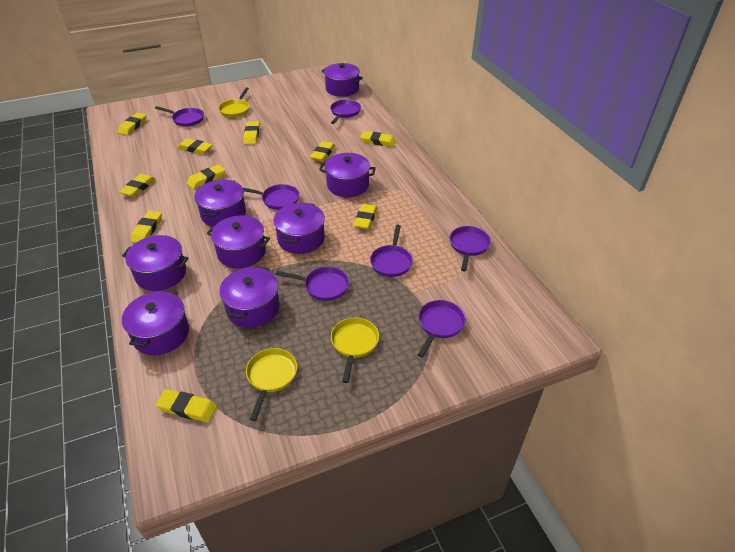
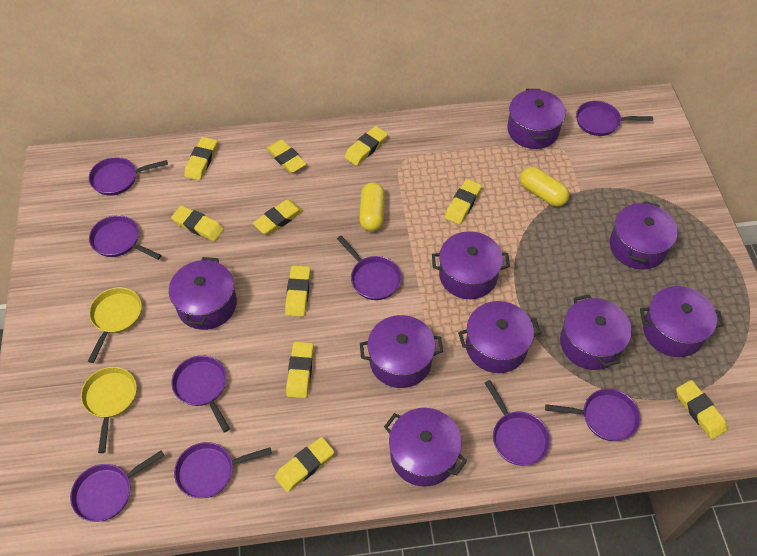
purple pan: [155,106,204,127] [242,184,300,210] [275,267,349,301] [330,100,361,124] [370,225,413,277] [418,300,466,358] [449,226,491,271] = 7 -> [70,450,165,522] [89,157,168,195] [89,215,162,260] [171,355,230,433] [174,442,272,498] [337,236,402,300] [485,380,550,466] [545,389,640,441] [576,101,653,136] = 9
purple pot: [122,235,188,291] [122,290,189,355] [194,179,246,227] [207,215,270,268] [219,266,280,328] [273,203,325,254] [319,153,376,197] [322,63,363,97] = 8 -> [169,257,237,330] [360,315,443,388] [384,408,467,487] [432,231,510,299] [458,301,541,373] [507,89,566,149] [560,295,632,370] [610,201,678,270] [640,286,723,357] = 9
yellow capsule: none = 0 -> [359,182,385,232] [520,167,569,207] = 2
yellow pan: [219,87,250,117] [246,348,297,421] [331,317,379,383] = 3 -> [81,367,137,453] [88,287,142,363] = 2

